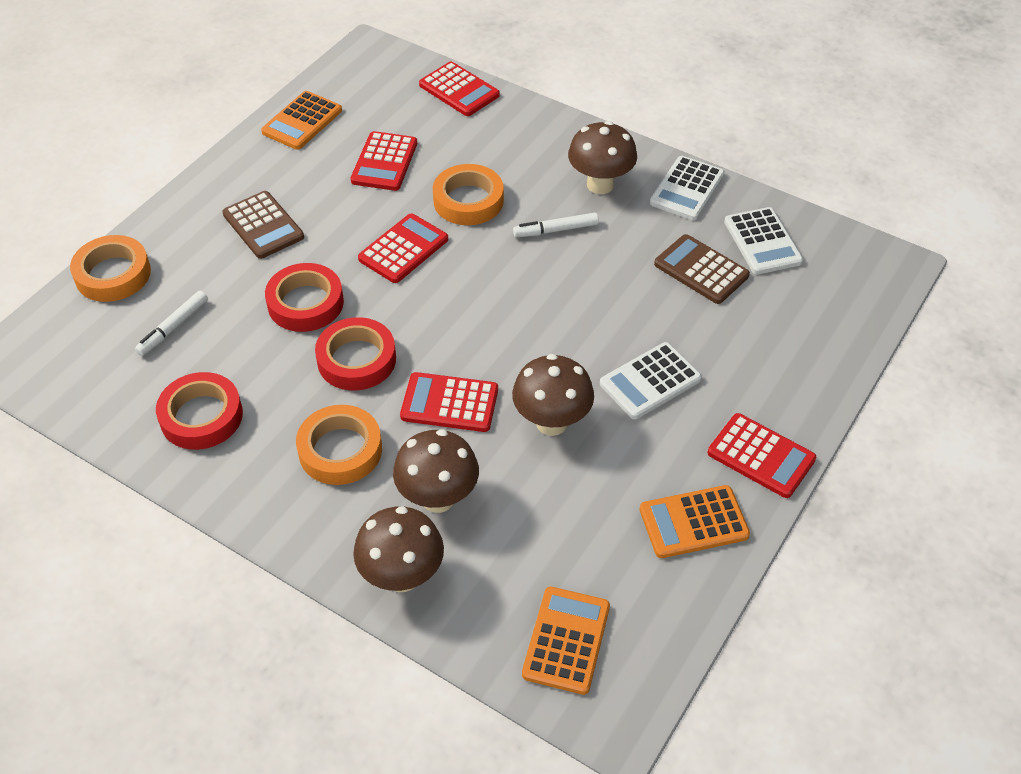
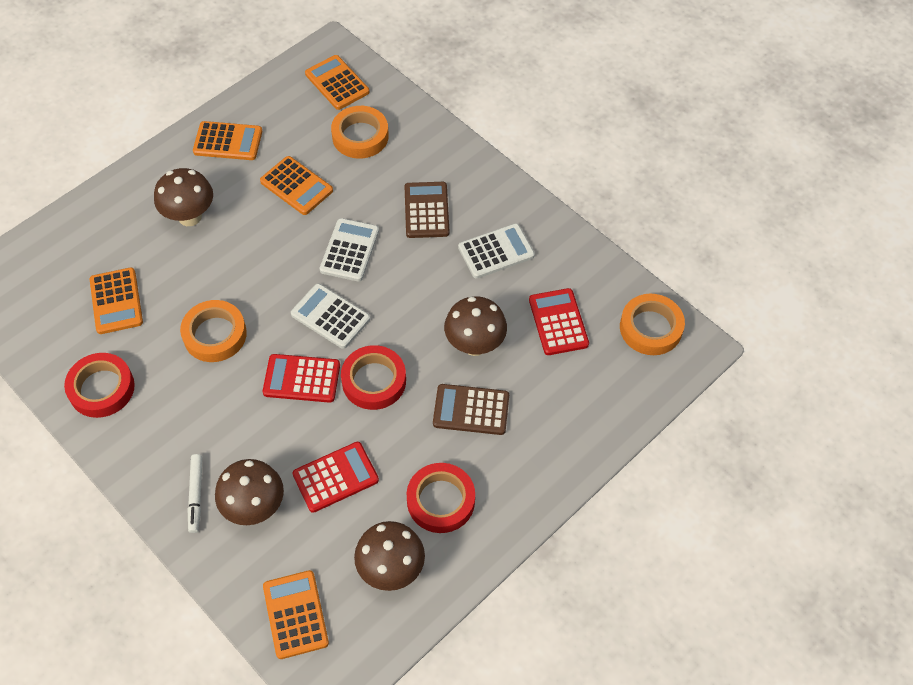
orange calculator: [261,91,342,150] [522,587,610,695] [640,485,750,558] = 3 -> [90,267,143,334] [193,121,262,160] [260,156,333,215] [263,570,329,659] [305,55,370,110] = 5
red calculator: [351,131,417,191] [358,214,448,283] [400,372,498,432] [419,62,500,116] [708,413,816,498] = 5 -> [263,354,340,403] [293,442,379,513] [529,288,589,355] = 3
white marker: [135,291,208,356] [513,212,599,237] = 2 -> [187,454,203,533] = 1

